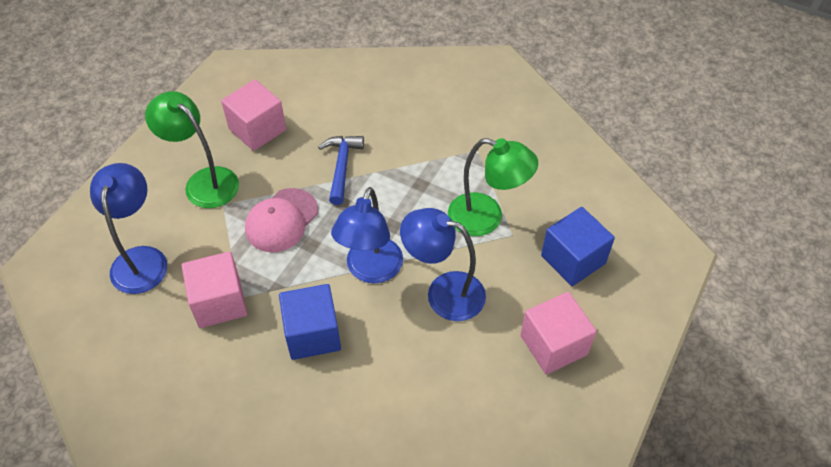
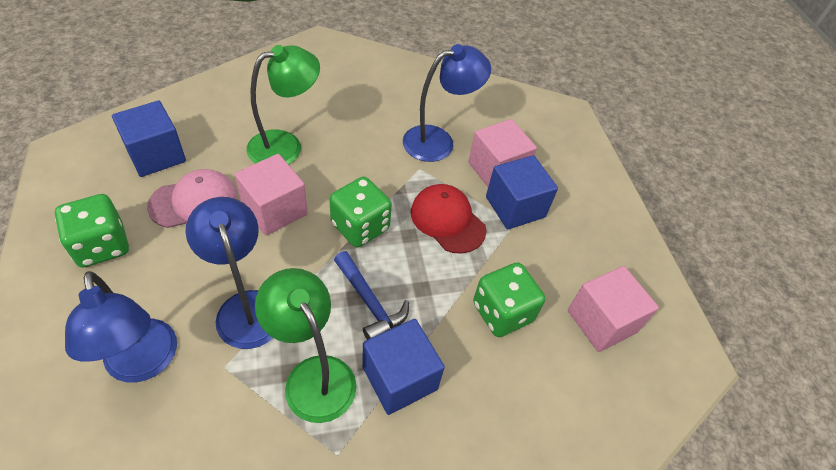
blue cube: [279,284,341,360] [541,207,615,286] = 2 -> [112,100,186,177] [362,319,445,415] [486,155,558,229] = 3
green dice: none = 0 -> [55,194,129,268] [329,177,392,247] [473,263,545,337] = 3
red cap: none = 0 -> [411,184,487,254] = 1

